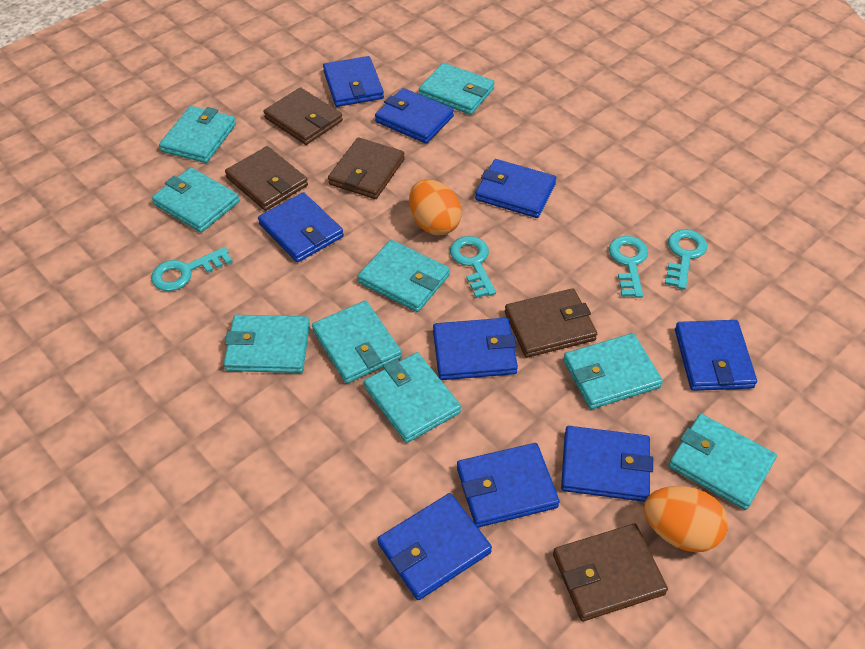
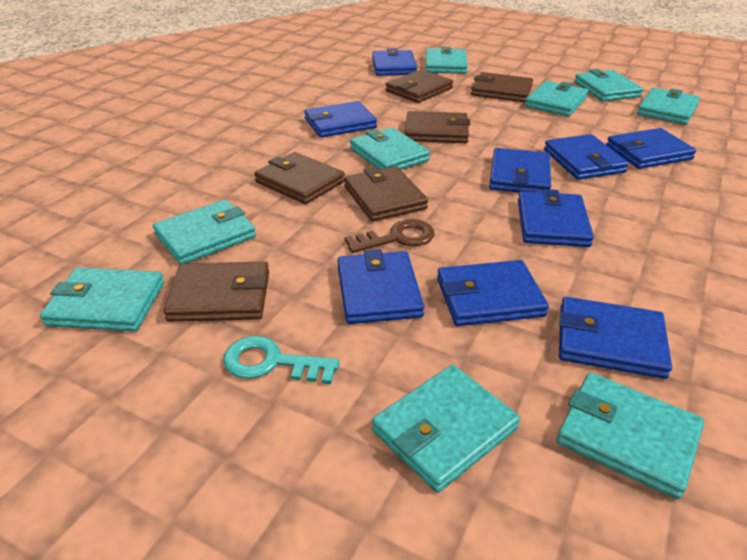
brown key: none = 0 -> [344,219,434,253] = 1
brown wallet: [225,146,308,211] [263,87,343,145] [328,137,405,199] [505,288,597,358] [553,524,668,621] = 5 -> [164,262,269,322] [254,152,345,204] [344,166,428,222] [386,70,453,103] [405,111,470,143] [471,72,533,102] = 6
orange egg: [409,179,462,236] [644,486,728,552] = 2 -> none = 0
turquoise key: [151,247,233,291] [450,236,496,298] [609,236,648,298] [665,229,707,290] = 4 -> [223,336,340,384] = 1

